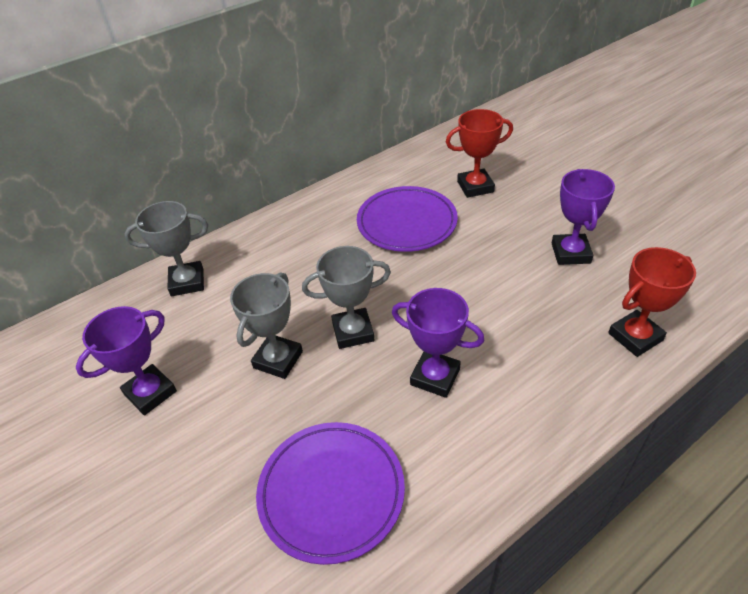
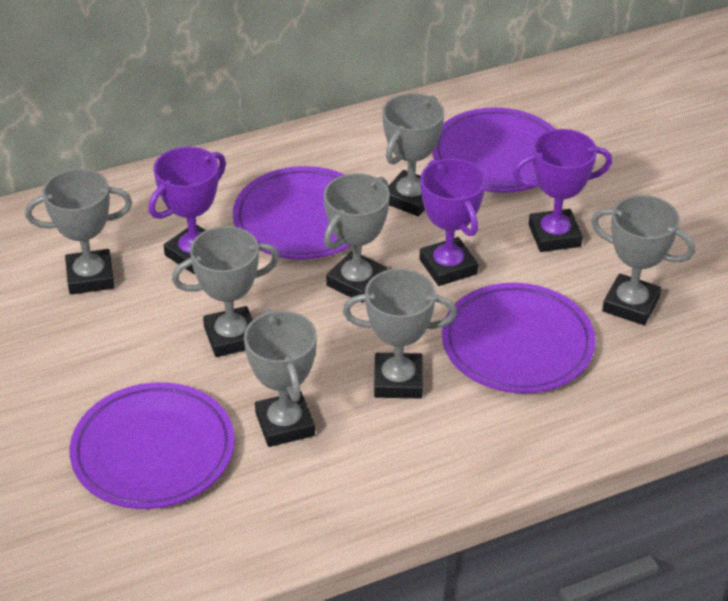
grey trophy: [125,201,208,296] [230,272,303,379] [302,246,391,349] = 3 -> [25,168,132,294] [172,226,279,357] [244,309,317,447] [324,173,390,303] [343,269,457,398] [382,93,444,216] [591,195,695,325] = 7
purple plate: [256,422,405,565] [357,186,458,252] = 2 -> [70,382,235,509] [233,166,351,259] [432,107,555,193] [442,283,595,393] = 4
red trophy: [446,109,513,198] [608,247,696,357] = 2 -> none = 0

